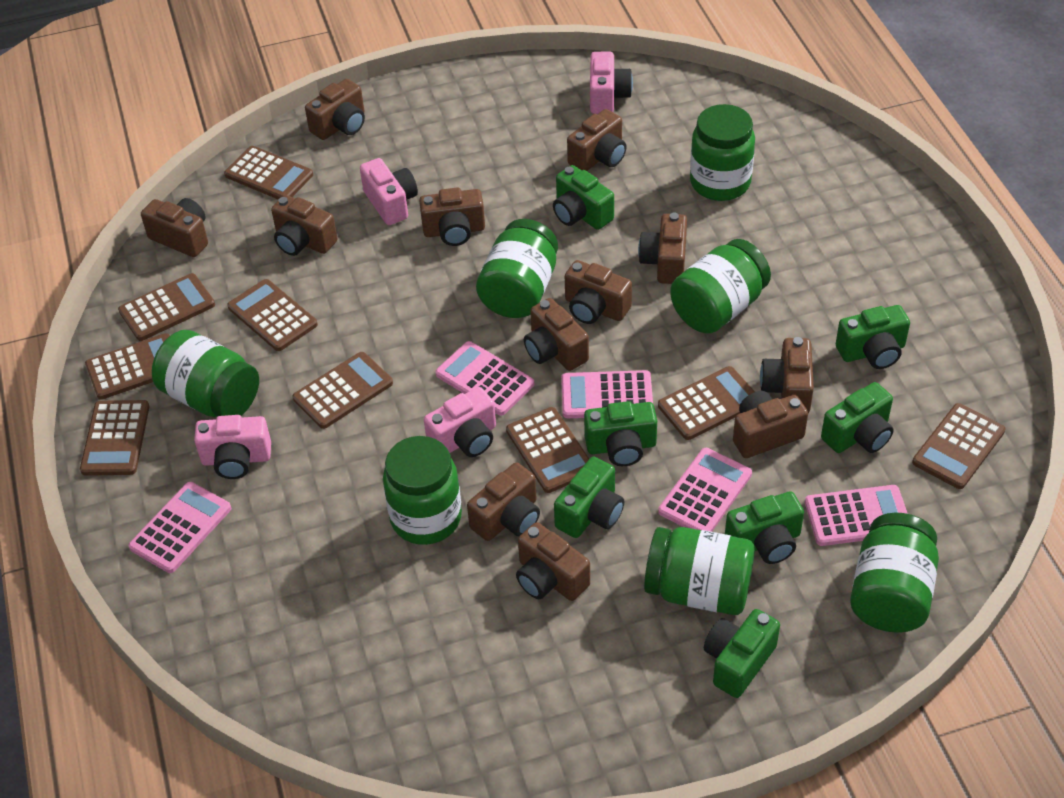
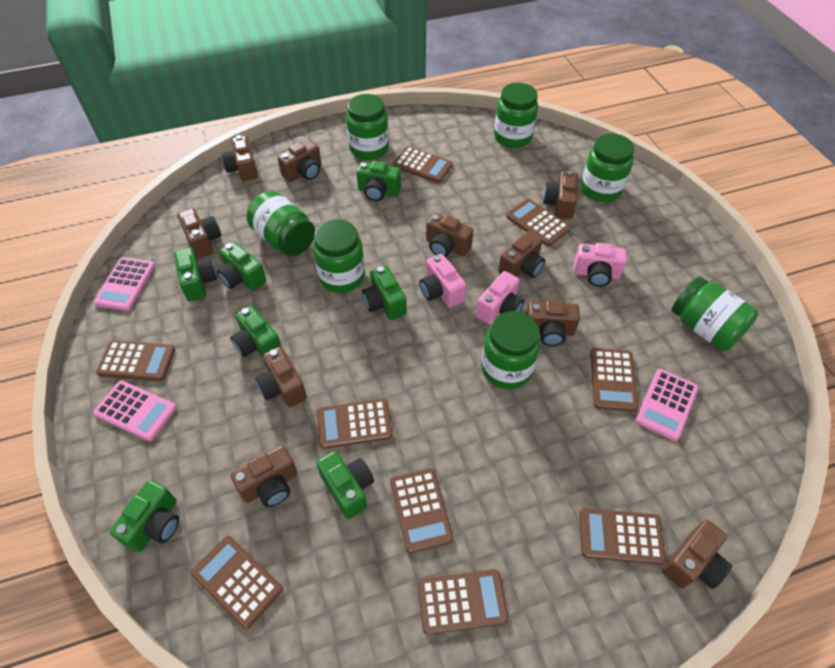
brown camera: [141,198,208,257] [271,195,337,256] [305,79,365,140] [419,187,485,246] [467,462,540,541] [516,522,590,601] [524,298,589,371] [565,260,632,324] [567,109,627,171] [638,213,687,284] [733,391,808,458] [760,337,814,413] = 12 -> [177,208,221,259] [221,135,258,181] [231,445,297,507] [255,347,307,407] [278,140,321,182] [426,213,473,257] [498,231,545,278] [526,300,580,346] [543,170,578,219] [662,519,732,589] = 10
pink calculator: [128,482,231,573] [435,341,534,416] [561,370,653,418] [658,448,752,532] [805,485,908,546] = 5 -> [93,257,155,311] [93,381,177,441] [635,369,698,441] = 3
pink camera: [194,415,271,479] [360,158,418,225] [424,387,496,457] [590,52,633,114] = 4 -> [419,254,466,307] [476,271,524,325] [574,243,627,287] = 3

